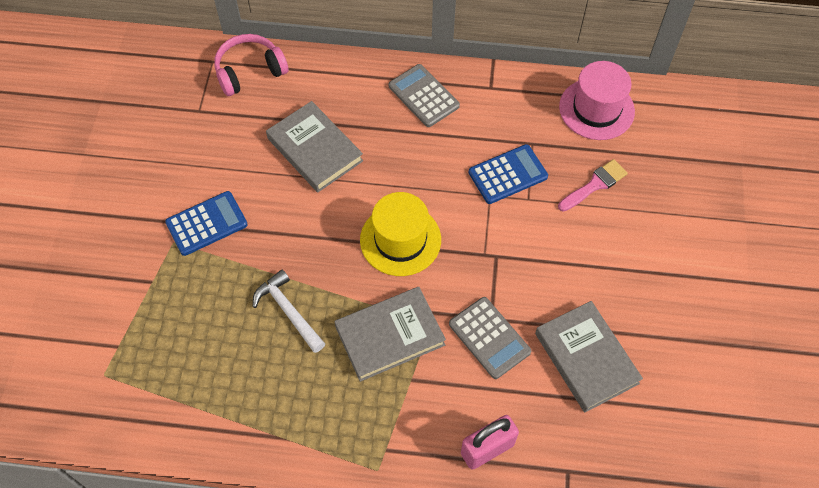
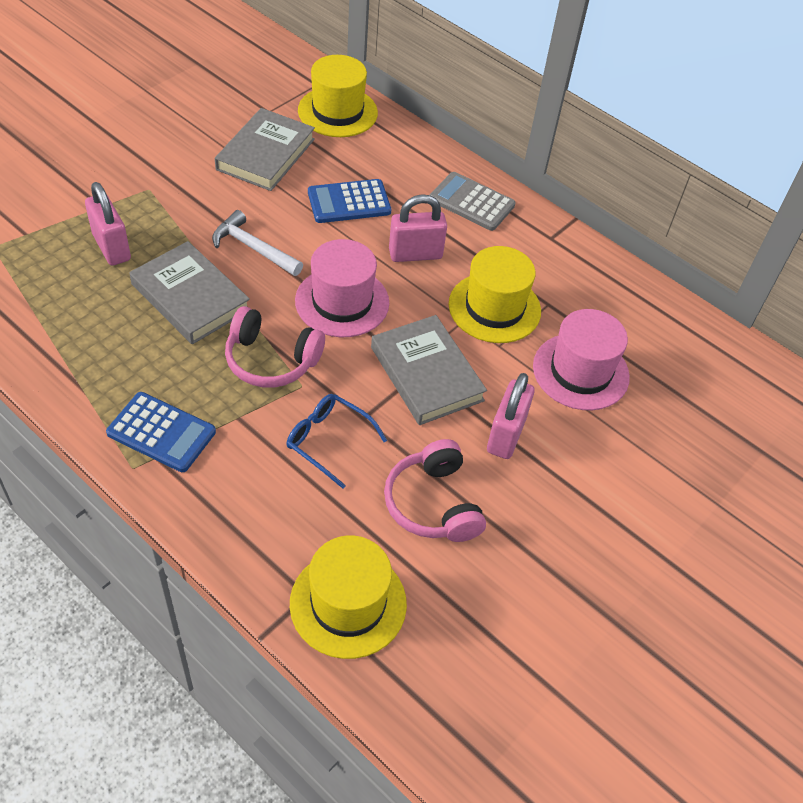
blue glasses: none = 0 -> [287,394,387,489] = 1
grey calculator: [389,64,460,127] [449,297,531,379] = 2 -> [430,172,516,231] = 1
pink brush: [558,159,628,212] = 1 -> none = 0
pink hat: [559,61,635,140] = 1 -> [295,239,389,337] [533,309,630,410] = 2
pink headphones: [214,34,289,96] = 1 -> [225,306,325,388] [384,439,486,542] = 2
pink padlock: [461,415,519,470] = 1 -> [85,182,131,266] [389,194,447,262] [487,373,535,459] = 3
yellow hat: [360,192,441,276] = 1 -> [290,536,407,659] [298,55,378,137] [449,246,541,343] = 3

